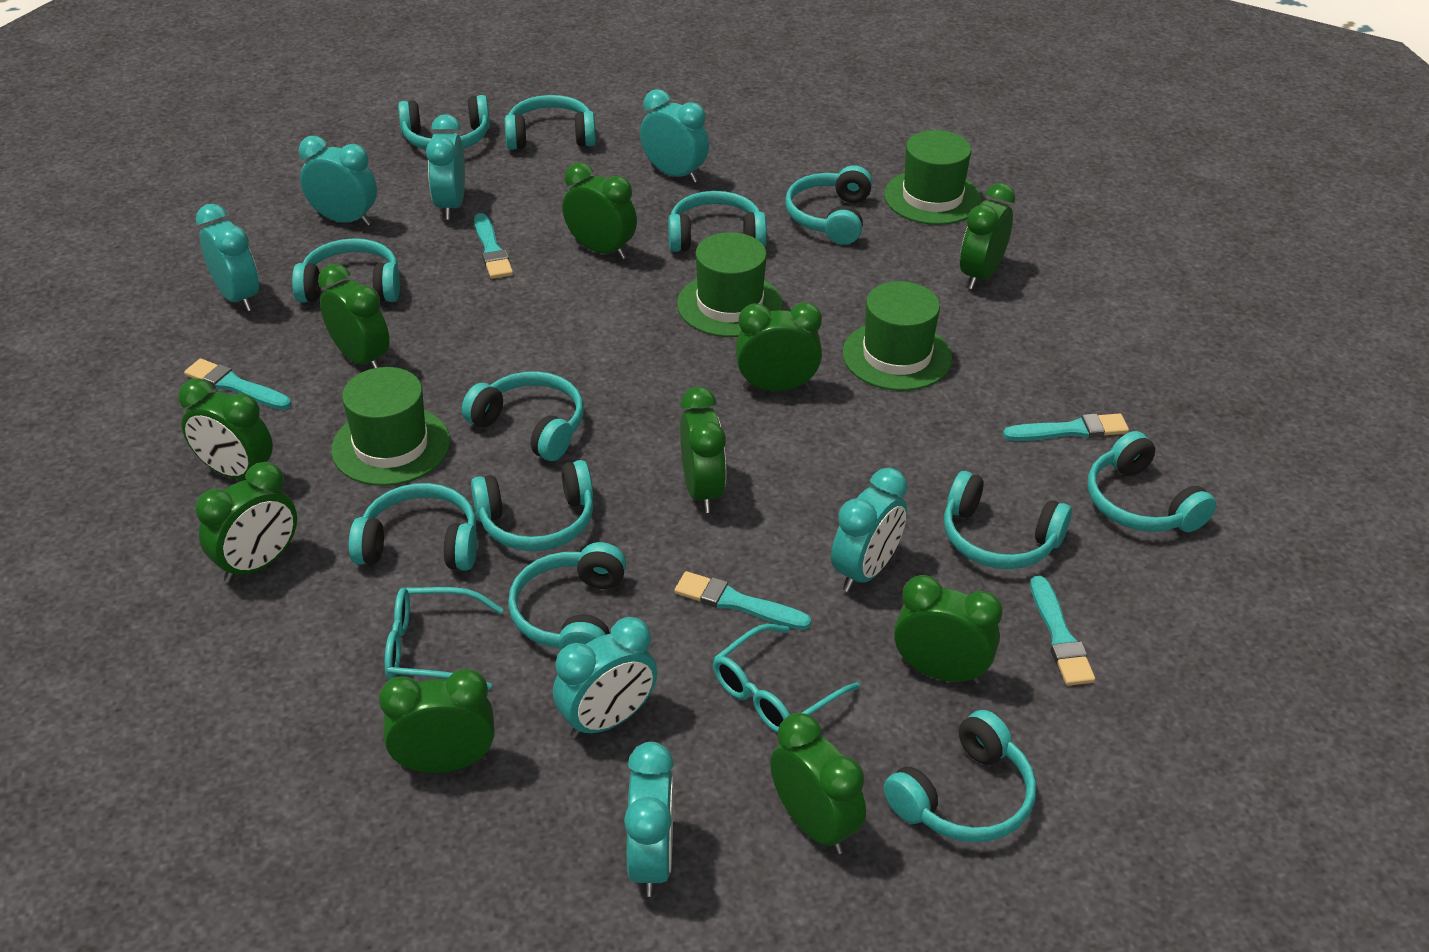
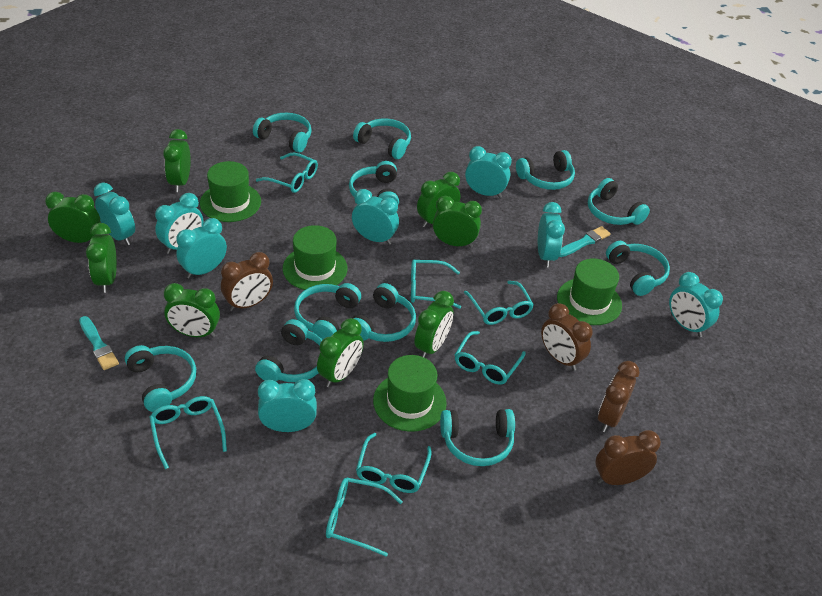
brown clock: none = 0 -> [221,252,273,311] [541,303,593,371] [595,430,661,485] [598,361,640,432] = 4
green clock: [178,378,273,479] [195,462,297,583] [318,264,390,368] [379,669,495,773] [562,162,637,259] [680,387,726,513] [736,302,822,391] [770,713,866,854] [894,575,1003,684] [960,183,1015,290] = 10 -> [45,192,101,243] [86,223,117,293] [163,129,191,192] [164,283,220,337] [317,318,364,387] [414,291,454,358] [417,172,460,228] [433,196,482,247] = 8
turquoise brush: [184,358,291,410] [474,213,513,279] [674,571,811,630] [1003,413,1129,441] [1030,576,1095,686] = 5 -> [79,316,119,370] [559,226,611,257] = 2
turquoise clock: [196,204,259,311] [299,136,377,226] [426,114,465,220] [553,617,657,739] [624,742,674,897] [640,89,709,183] [831,468,908,592] = 7 -> [94,183,135,245] [155,193,203,254] [176,218,227,279] [258,379,317,432] [352,189,399,245] [465,146,512,198] [538,202,565,268] [669,272,723,337] = 8
turquoise glasses: [385,587,503,689] [713,624,860,733] = 2 -> [149,396,227,469] [256,153,318,193] [326,478,403,557] [356,433,432,493] [411,260,461,309] [455,331,526,385] [464,281,534,325] = 7
turquoise headphones: [292,238,400,303] [349,483,477,571] [398,95,490,150] [462,371,584,461] [471,460,593,551] [505,95,596,150] [508,542,626,650] [668,191,767,252] [785,165,872,245] [884,710,1036,842] [944,471,1072,569] [1088,431,1216,532] = 12 -> [125,345,196,412] [253,113,312,153] [255,319,322,382] [294,283,361,340] [349,161,399,205] [352,283,416,342] [353,118,411,159] [440,409,515,466] [516,150,575,190] [588,178,650,225] [606,241,670,296] = 11

